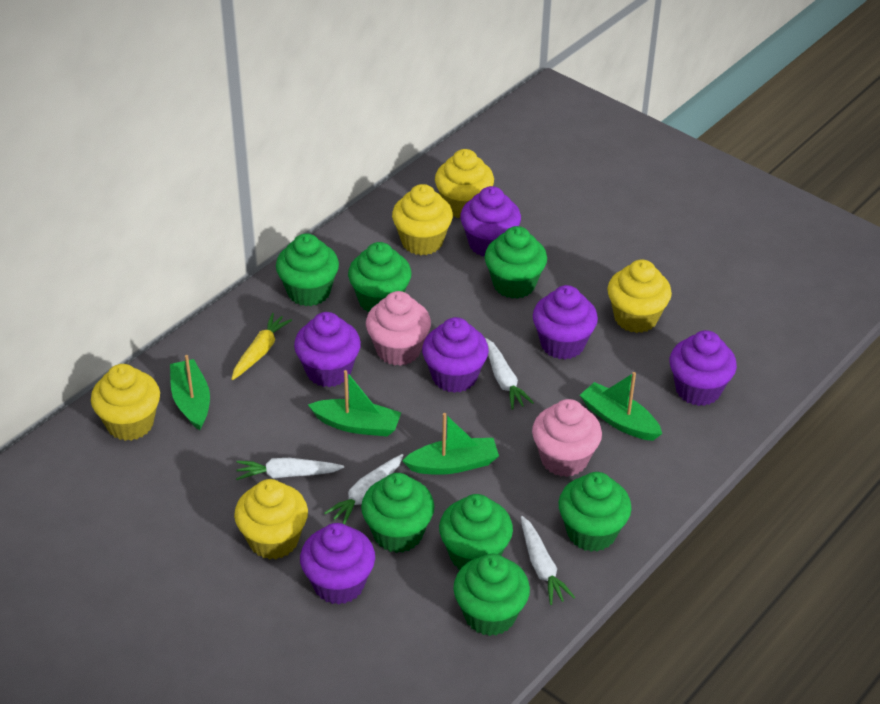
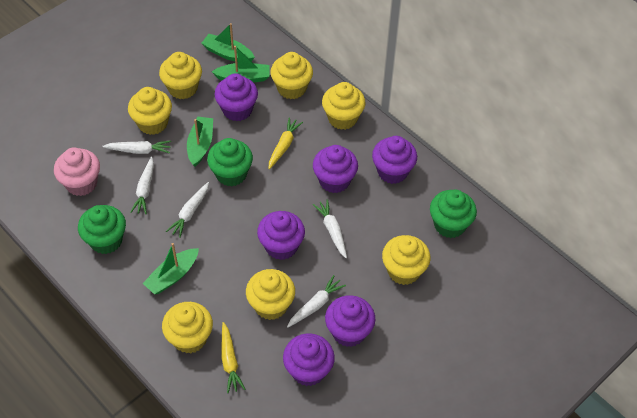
green cupcake: [276,233,339,306] [348,242,411,312] [361,473,435,553] [439,494,513,569] [453,554,530,636] [485,226,547,299] [559,472,632,552] = 7 -> [78,205,126,254] [207,138,253,186] [430,190,477,238] = 3
pink cupcake: [366,291,431,366] [532,399,602,477] = 2 -> [54,147,100,196] = 1
white carrot: [236,458,344,480] [324,454,403,524] [485,338,534,410] [521,516,575,605] = 4 -> [102,141,171,154] [130,157,154,214] [166,182,209,238] [287,275,346,328] [313,199,347,258] = 5
yellow carrot: [232,313,292,380] = 1 -> [221,322,245,393] [269,117,303,169] = 2
yellow cupcake: [91,364,160,441] [234,479,308,560] [392,184,453,255] [435,149,494,218] [607,260,672,333] = 5 -> [128,87,172,135] [159,52,202,99] [162,302,213,353] [246,269,295,320] [270,52,313,99] [322,82,366,130] [382,235,430,285] = 7

